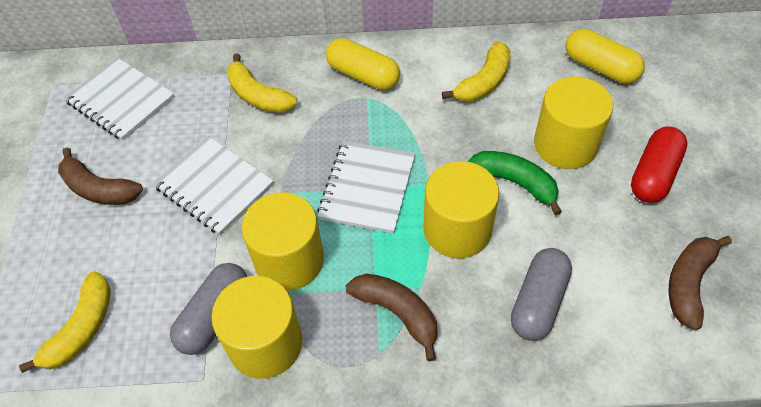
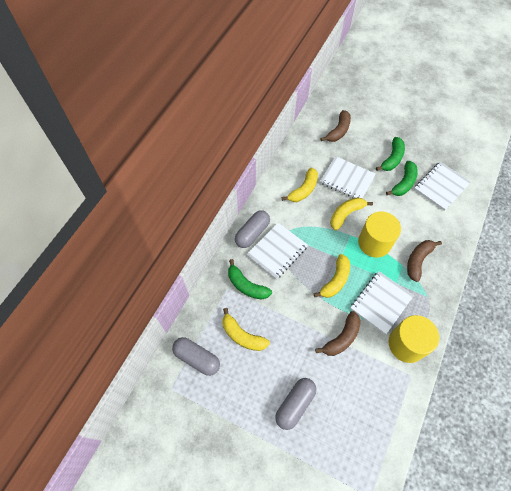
green banana: [468,151,562,215] = 1 -> [228,259,272,299] [376,137,405,171] [386,161,418,196] = 3
grey capsule: [170,263,247,355] [511,248,572,341] = 2 -> [172,337,220,376] [235,210,270,248] [275,378,316,430] = 3
red capsule: [631,127,688,203] = 1 -> none = 0
white notebook: [64,57,175,141] [153,136,273,235] [317,141,415,234] = 3 -> [247,223,308,280] [320,156,376,199] [350,271,414,335] [414,162,471,211] = 4
yellow banana: [19,271,111,373] [227,54,298,113] [442,41,510,102] = 3 -> [222,308,270,351] [282,167,318,202] [314,254,350,298] [330,197,373,230] = 4
yellow capsule: [326,38,400,90] [565,29,645,84] = 2 -> none = 0
yellow cylinder: [211,276,302,378] [242,192,324,291] [424,161,499,258] [534,77,613,169] = 4 -> [358,212,401,258] [388,315,439,363] = 2

